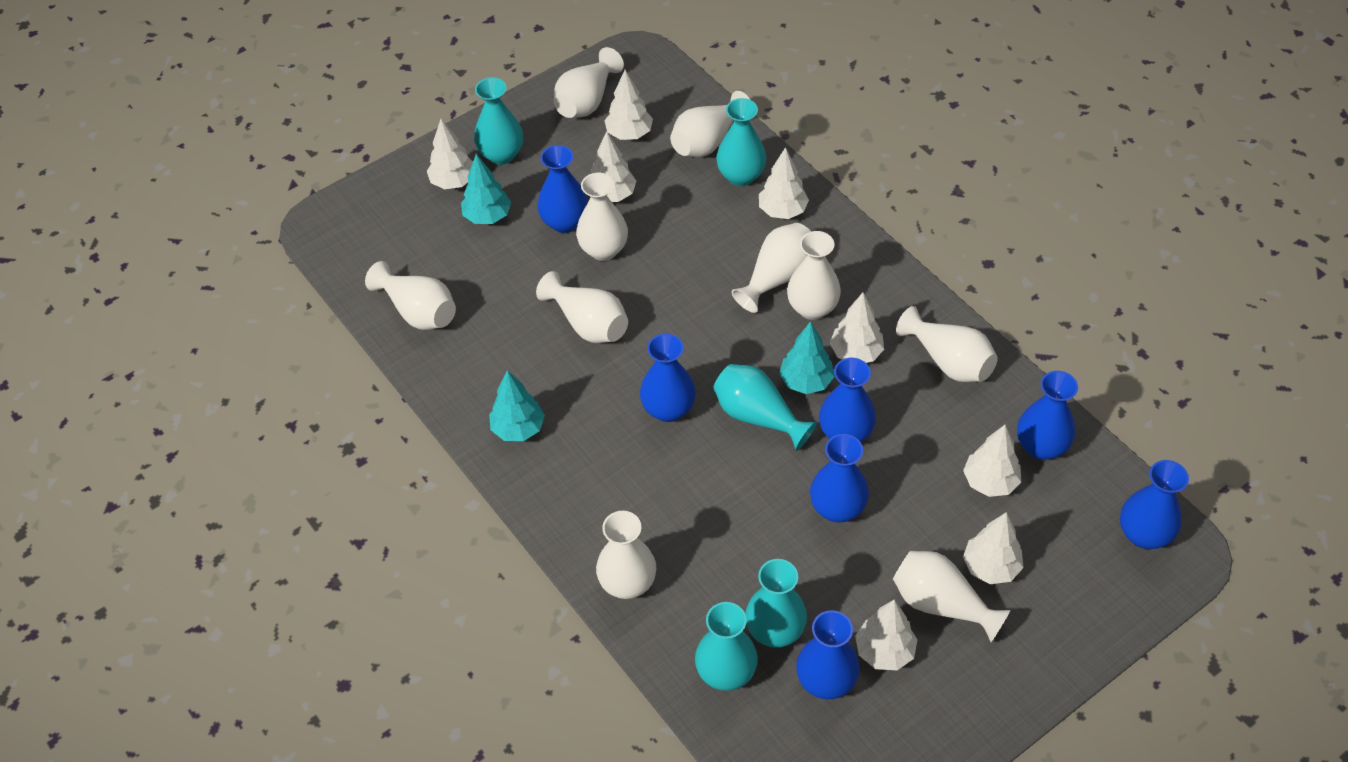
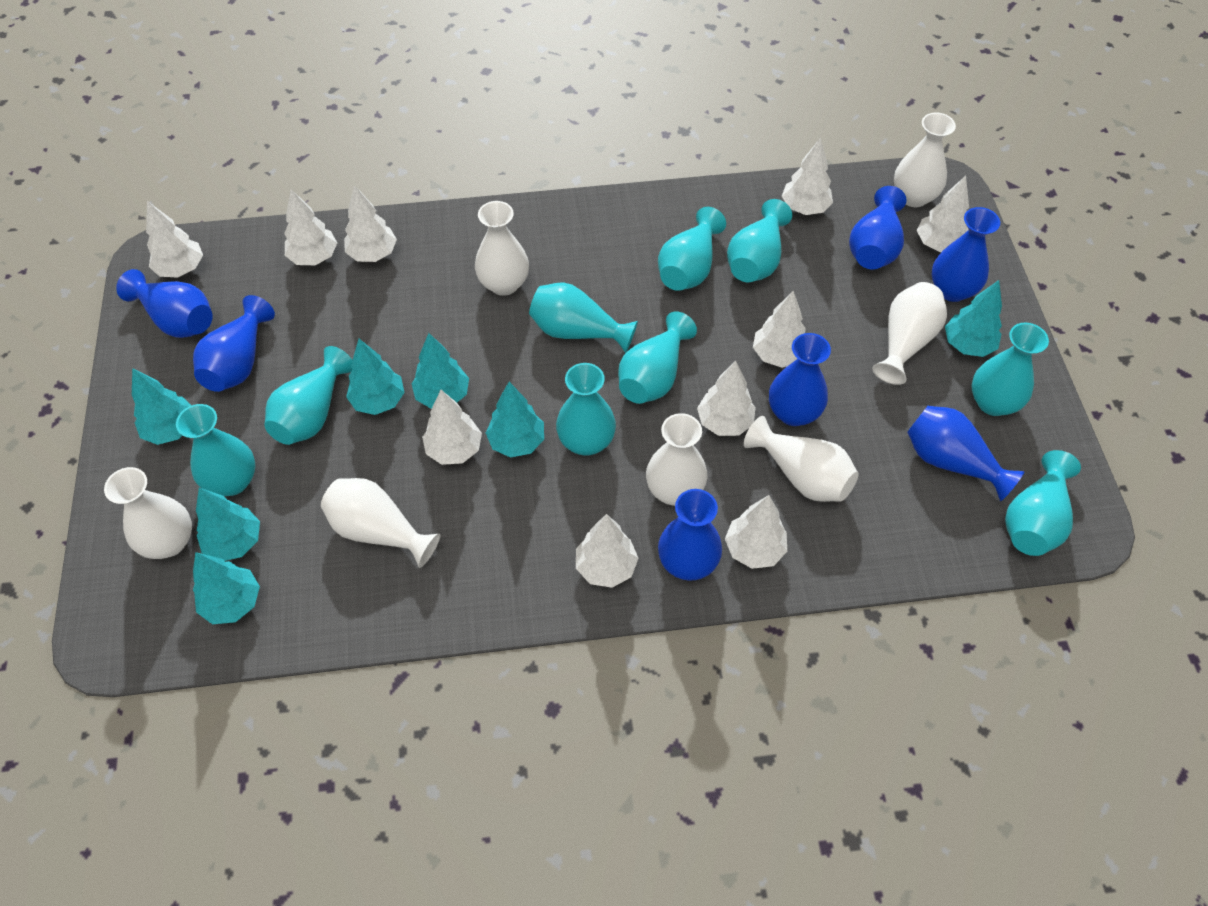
turquoise tree: [461,154,511,224] [489,370,545,441] [779,321,835,394] = 3 -> [132,368,192,445] [193,552,260,624] [196,488,260,561] [346,339,405,415] [412,333,469,409] [486,382,544,458] [945,280,1002,357] = 7
turquoise vase: [474,77,523,165] [695,602,758,691] [713,364,817,451] [716,98,767,186] [745,559,807,648] = 5 -> [176,404,256,496] [265,346,353,445] [529,282,638,353] [556,363,616,456] [618,311,697,404] [658,207,726,291] [727,199,792,282] [972,323,1049,416] [1005,450,1081,556] = 9
white tree: [427,119,473,189] [591,131,636,202] [604,70,653,140] [759,147,809,219] [830,293,884,363] [855,600,918,670] [963,425,1021,497] [963,512,1023,584] = 8 -> [146,201,203,278] [284,189,337,265] [344,185,397,262] [422,390,482,465] [576,514,639,588] [697,361,756,436] [725,495,787,569] [753,291,806,368] [782,138,833,215] [917,176,969,252] = 10
white vase: [365,261,456,330] [536,271,628,343] [554,47,624,118] [576,173,628,261] [596,511,656,599] [670,91,750,157] [732,223,811,313] [787,231,841,320] [893,551,1011,642] [896,306,998,382] = 10 -> [104,467,192,559] [321,478,440,568] [475,201,529,296] [646,413,708,506] [744,416,859,502] [872,282,947,385] [894,113,956,207] = 7

